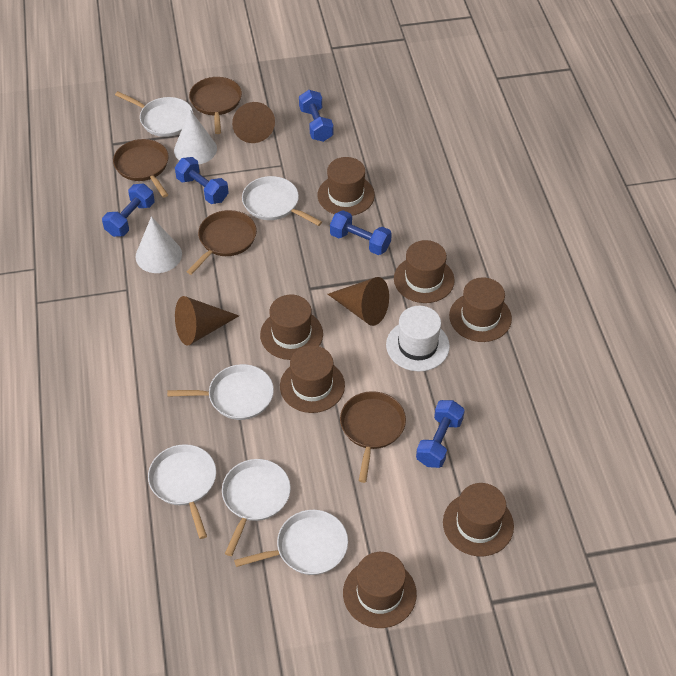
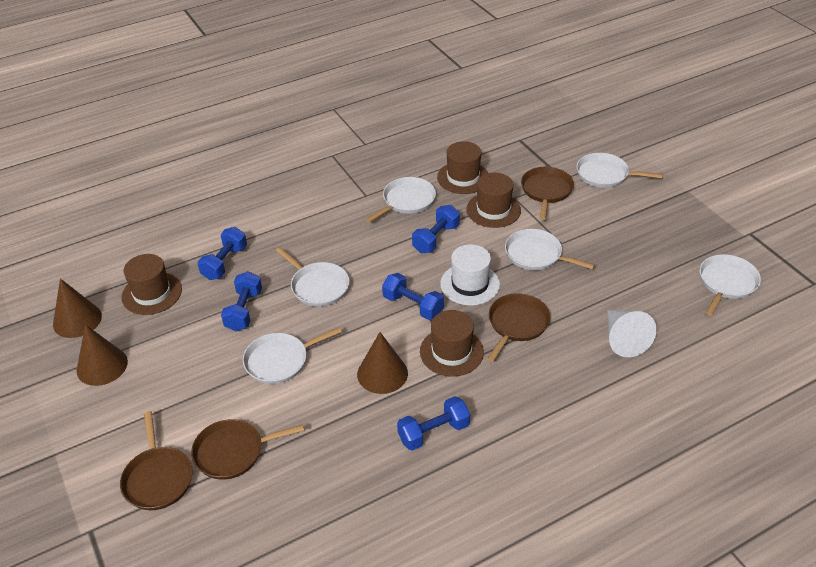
brown hat: [260,294,323,360] [280,345,345,413] [317,157,375,216] [343,552,417,628] [394,240,455,303] [443,483,514,556] [449,277,512,342] = 7 -> [122,254,182,315] [420,310,484,377] [437,141,488,194] [466,173,521,228] = 4
white cone: [135,216,182,273] [174,110,217,164] = 2 -> [607,310,657,357] = 1

